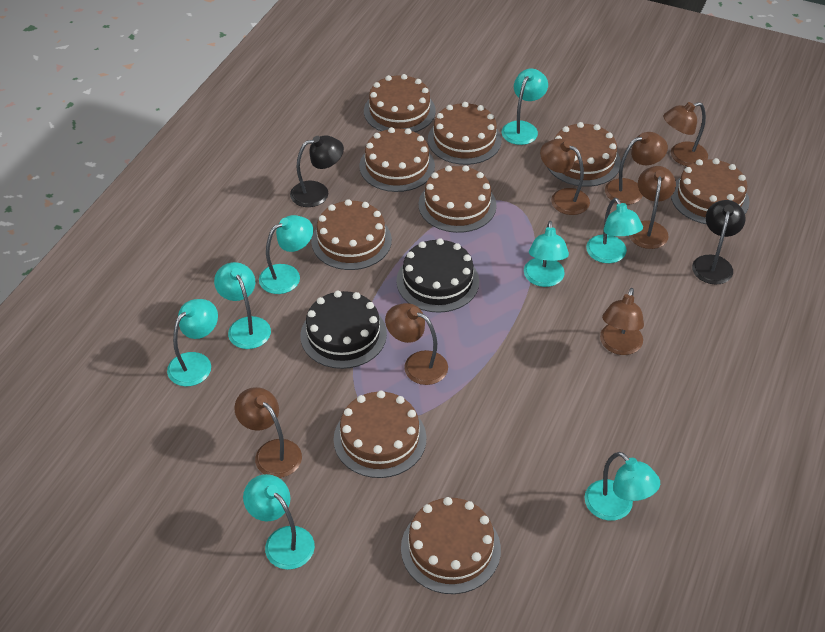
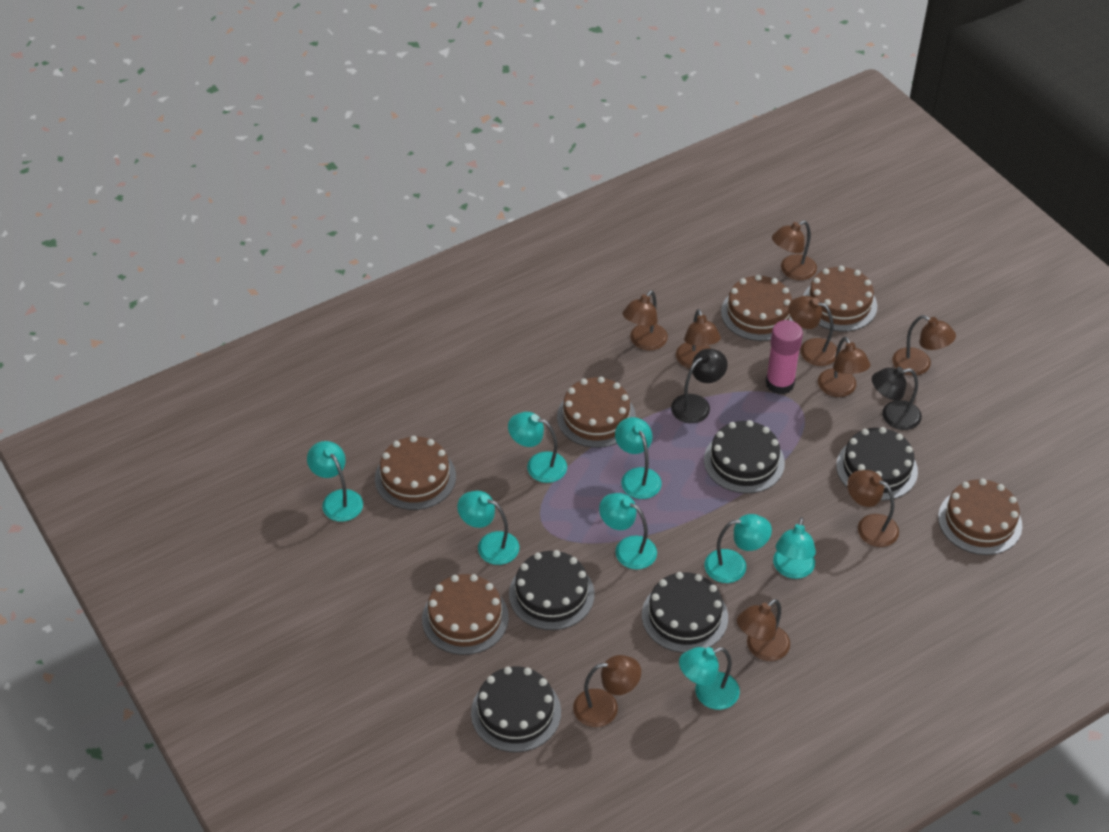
black cake: [300,291,387,369] [396,238,479,313] = 2 -> [471,666,561,752] [509,550,595,630] [642,572,728,653] [704,420,785,494] [836,427,918,501] = 5
brown cake: [311,199,392,270] [334,391,427,478] [359,127,435,192] [364,74,436,132] [401,497,501,594] [419,165,497,233] [428,102,501,165] [547,122,621,187] [671,158,750,224] = 9 -> [375,436,456,510] [422,574,509,655] [557,377,636,448] [721,275,793,341] [803,266,877,332] [938,478,1022,555] = 6
brown lamp: [234,387,302,478] [385,303,448,385] [540,139,590,215] [600,288,644,355] [605,132,668,205] [629,166,676,249] [663,102,708,166] = 7 -> [573,655,641,727] [623,290,668,350] [676,309,721,369] [737,599,790,661] [772,221,817,280] [788,296,837,366] [818,337,871,397] [847,470,899,547] [892,315,956,376] = 9
pink glue stick: none = 0 -> [766,320,803,394] = 1

